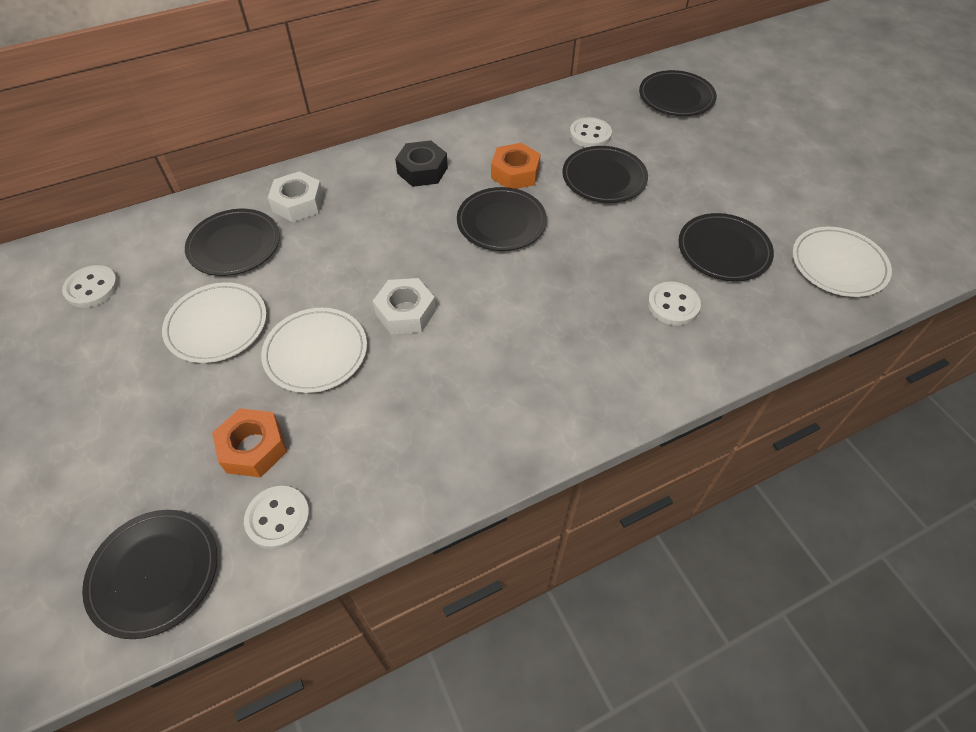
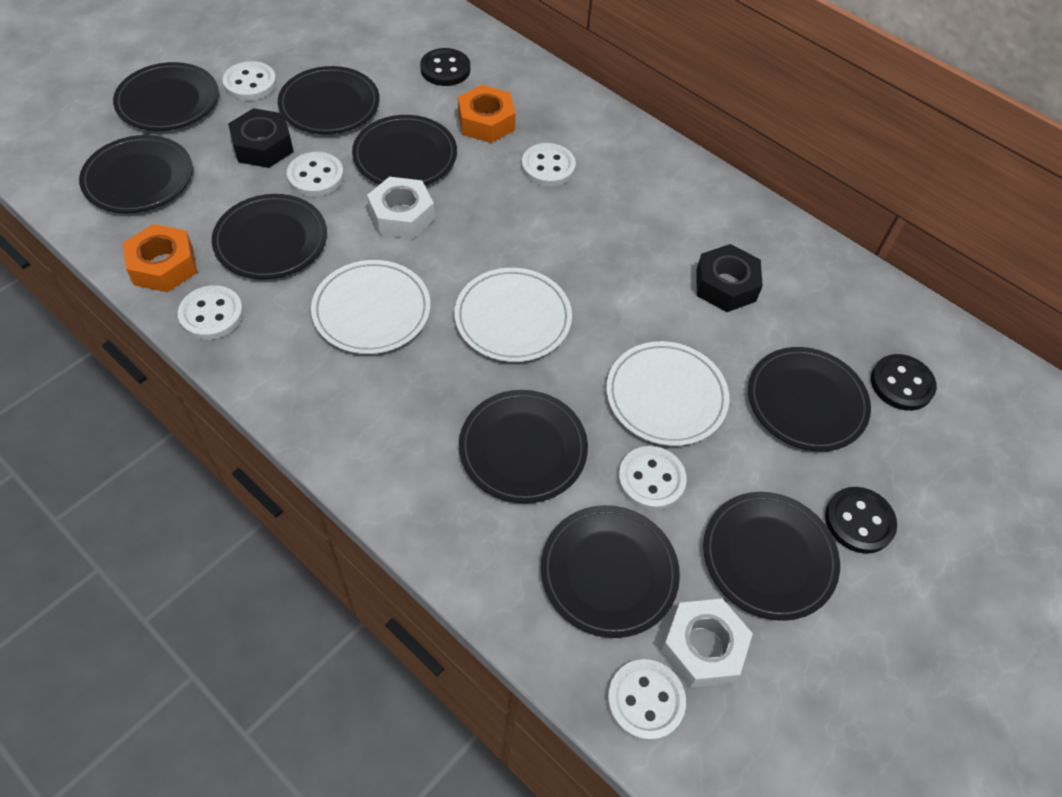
black button: none = 0 -> [420,48,470,86] [825,487,897,554] [871,354,937,411] = 3
black nut: [395,140,448,187] = 1 -> [228,108,294,168] [696,244,763,312] = 2
black plate: [82,510,217,639] [185,209,280,276] [457,187,547,251] [562,146,648,203] [639,70,717,116] [678,213,774,281] = 6 -> [79,135,193,213] [113,62,219,131] [212,194,327,279] [278,66,380,134] [352,115,457,185] [459,390,588,503] [541,505,680,638] [703,492,840,621] [748,347,871,451] = 9
white button: [62,265,119,308] [244,486,310,549] [570,117,612,147] [647,281,701,326] = 4 -> [178,285,244,340] [223,61,277,101] [287,152,344,197] [522,143,576,186] [607,659,686,741] [618,446,687,511] = 6

